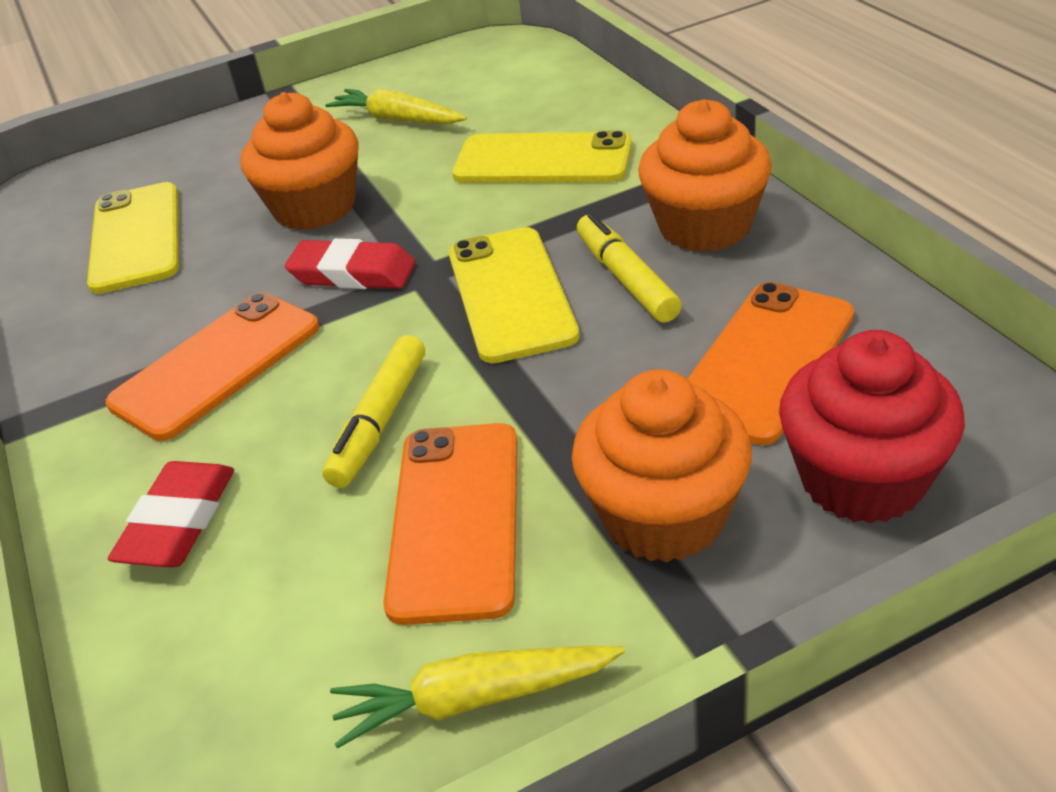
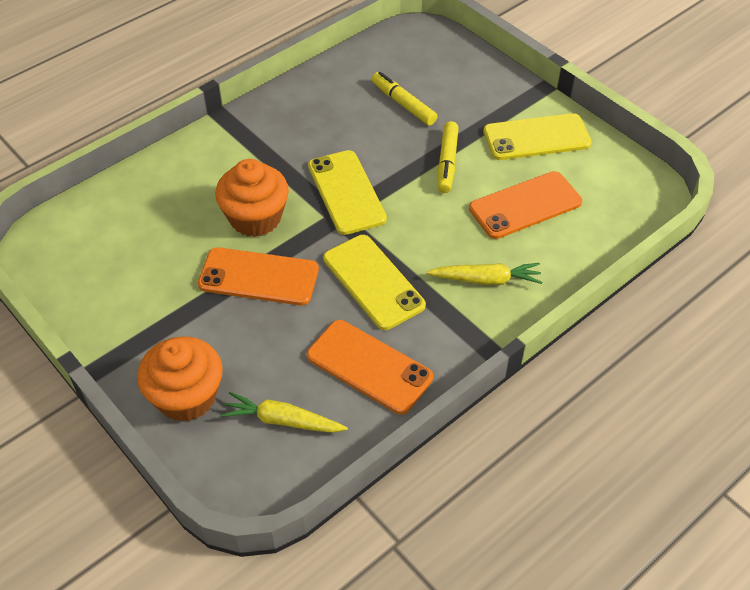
orange cupcake: [241,92,359,230] [572,369,752,563] [638,100,772,252] = 3 -> [137,336,223,422] [215,159,289,237] = 2
red cupcake: [779,330,965,524] = 1 -> none = 0
red eraser: [108,461,234,567] [285,238,416,289] = 2 -> none = 0

